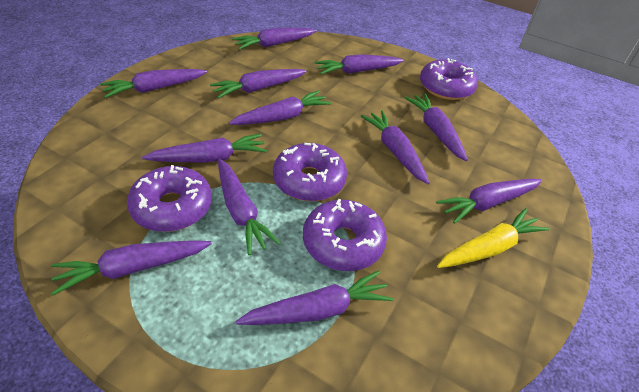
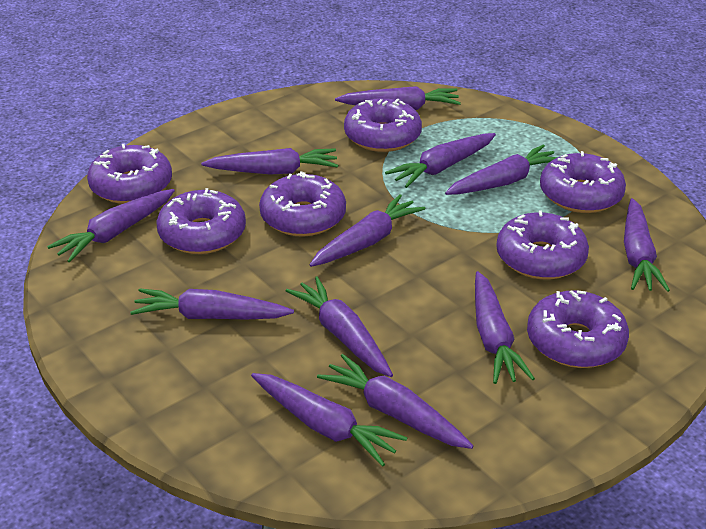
purple donut: [127,165,212,232] [273,143,347,201] [303,199,387,271] [420,58,478,100] = 4 -> [87,144,172,204] [156,188,246,254] [259,171,346,237] [344,98,422,152] [496,210,589,280] [527,290,629,368] [540,151,626,213] = 7
yellow carrot: [437,208,549,268] = 1 -> none = 0

